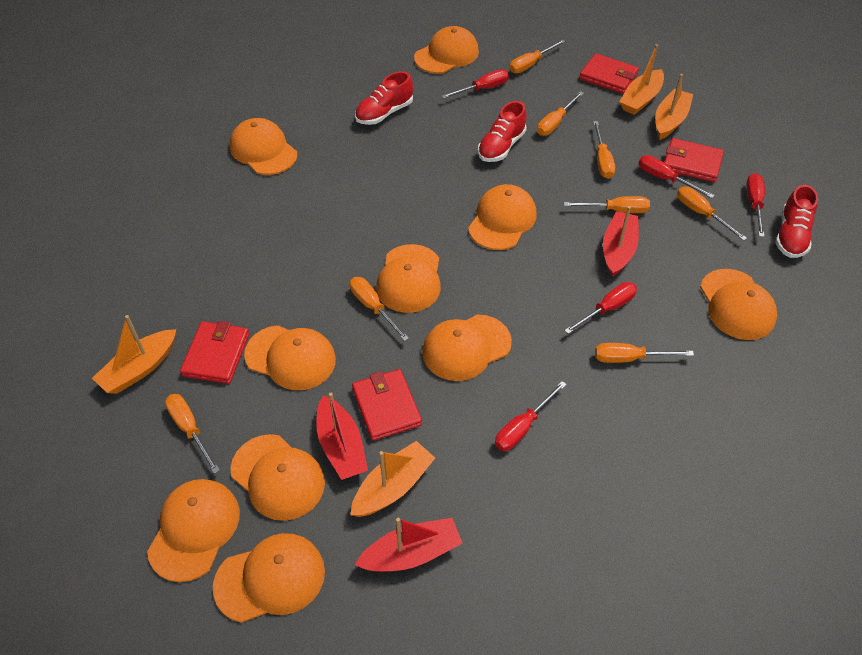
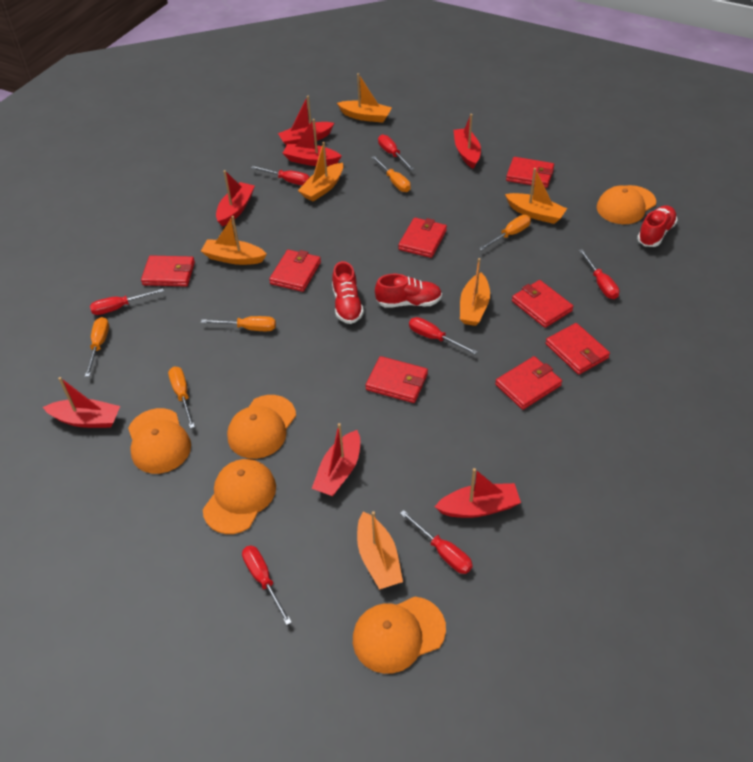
orange boat: [92,315,176,394] [351,441,435,517] [619,44,664,115] [655,74,693,140] = 4 -> [201,216,267,265] [298,142,343,201] [337,73,392,123] [357,511,403,590] [460,258,490,326] [505,168,567,224] = 6
orange cap: [147,479,240,582] [213,533,325,623] [230,118,297,175] [231,434,325,521] [244,325,336,390] [376,244,441,313] [414,26,479,74] [422,314,512,381] [468,184,537,250] [700,269,777,340] = 10 -> [128,408,191,474] [203,459,276,534] [227,395,296,459] [353,597,446,674] [597,185,656,224] = 5
orange screwdriver: [165,394,220,474] [350,277,409,341] [510,39,565,73] [537,91,584,136] [564,196,650,213] [593,121,615,179] [595,343,694,363] [677,187,747,241] = 8 -> [85,317,109,377] [168,366,195,428] [201,316,276,331] [371,156,411,192] [479,215,531,250] = 5
red boat: [316,393,368,480] [355,518,462,572] [603,206,639,277] = 3 -> [43,377,120,428] [216,170,255,226] [278,96,334,146] [283,119,341,166] [312,423,360,496] [435,468,521,518] [453,114,481,169] = 7
red screwdriver: [441,69,509,99] [495,381,567,451] [564,282,637,334] [639,155,715,198] [746,173,765,237] = 5 -> [90,288,164,315] [242,546,292,625] [251,166,310,185] [378,134,414,170] [400,510,473,574] [409,317,477,354] [579,249,619,299] = 7
red wallet: [180,321,249,384] [352,369,422,441] [579,53,639,94] [664,138,724,182] = 4 -> [141,255,195,286] [269,250,321,292] [365,356,428,403] [398,218,447,258] [495,356,562,410] [506,157,554,188] [512,280,573,328] [546,323,610,375] = 8

